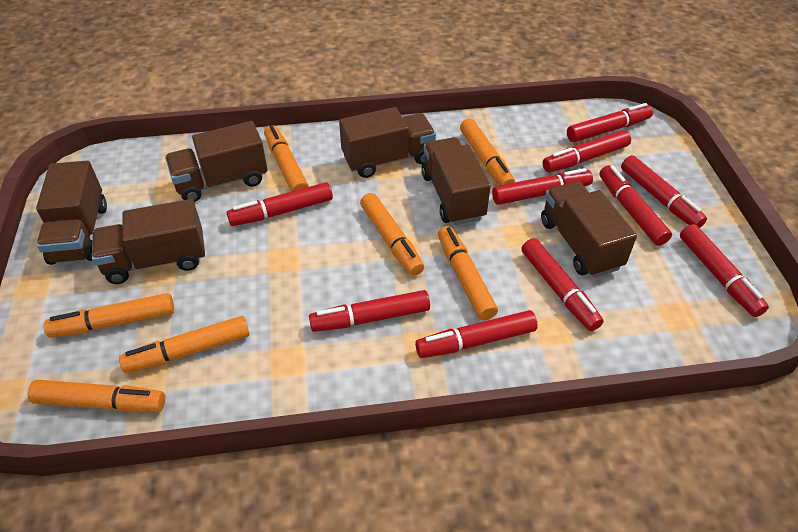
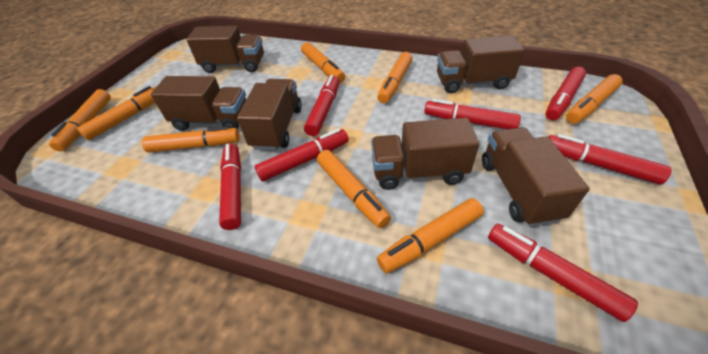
orange marker: [27,380,165,412] [44,293,174,338] [119,316,250,373] [264,125,309,192] [360,193,424,276] [438,226,498,320] [460,119,515,186] = 7 -> [49,89,111,152] [77,86,156,141] [142,126,240,153] [301,42,345,83] [317,150,391,228] [377,52,413,103] [377,198,484,274] [566,74,623,124] = 8
red marker: [227,182,333,226] [309,290,430,332] [415,310,538,358] [492,168,593,205] [521,238,604,331] [542,130,631,172] [567,103,653,142] [599,165,672,246] [621,155,707,228] [680,224,769,317] = 10 -> [219,144,241,230] [255,129,349,181] [304,75,340,136] [424,99,521,129] [488,224,638,322] [545,67,586,120] [549,134,672,185] = 7

